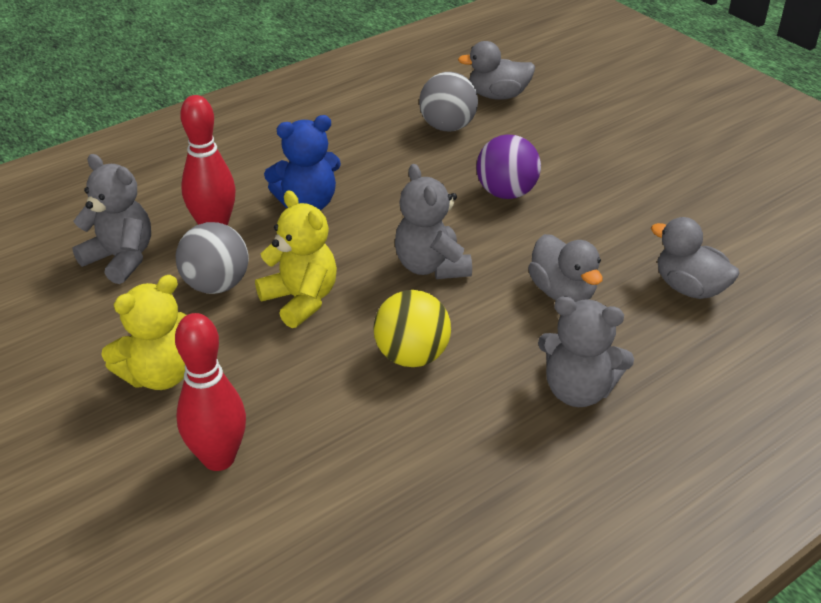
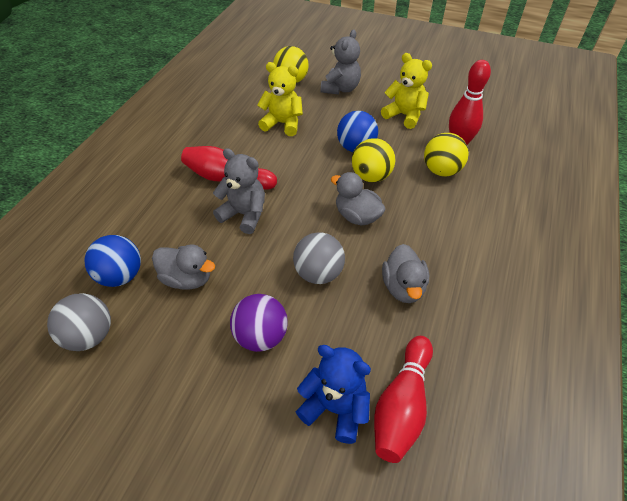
blue ball: none = 0 -> [84,235,141,287] [337,111,378,152] = 2
grey teddy bear: [72,154,151,284] [395,164,472,279] [538,296,634,407] = 3 -> [213,148,265,234] [321,30,361,94] = 2
red bowling pin: [175,313,246,471] [180,95,236,226] = 2 -> [181,146,277,190] [374,336,433,463] [449,60,491,145] = 3
yellow ball: [373,290,451,367] = 1 -> [273,46,309,83] [352,138,395,182] [424,133,469,177] = 3

